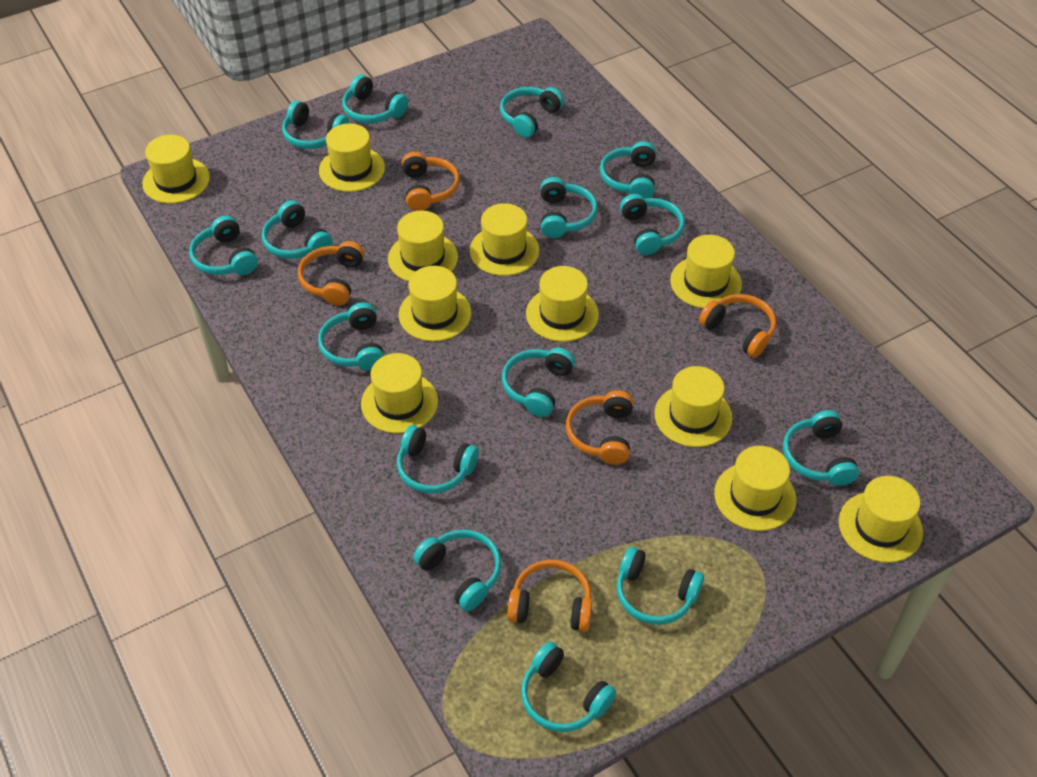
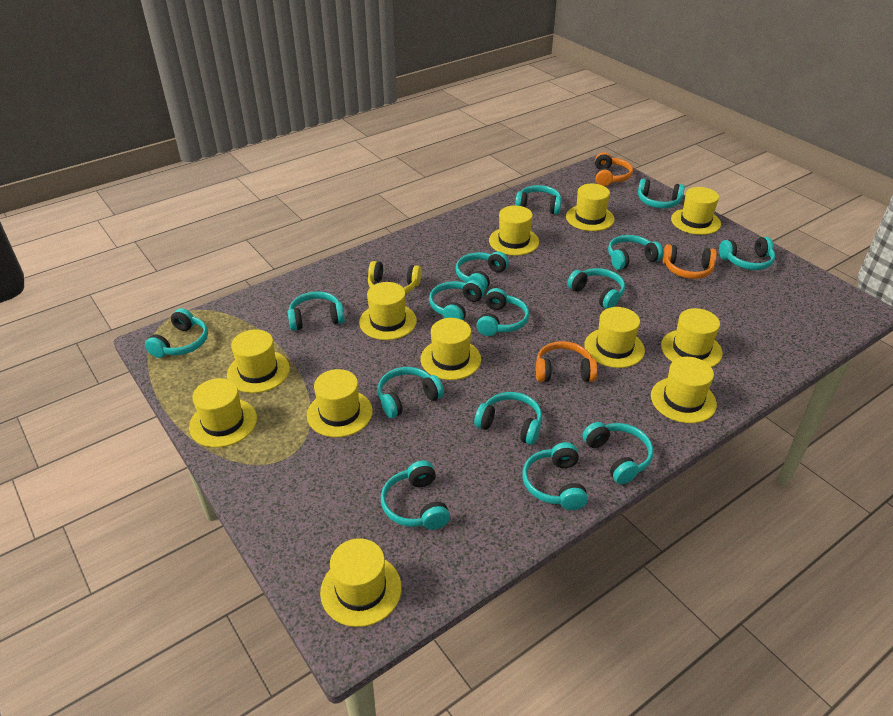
orange headphones: [298,241,364,306] [402,152,460,211] [507,560,592,632] [566,390,633,465] [699,294,776,358] = 5 -> [536,341,597,382] [595,152,633,186] [663,244,717,279] = 3
yellow hat: [142,135,210,204] [319,123,385,192] [361,353,438,433] [388,211,458,282] [399,266,471,341] [470,203,539,276] [526,266,599,342] [654,366,732,447] [670,235,742,308] [714,446,796,531] [839,476,923,563] = 11 -> [189,378,257,448] [227,329,290,393] [307,369,373,437] [320,538,402,627] [359,282,417,340] [421,318,481,380] [489,205,539,256] [566,184,615,231] [584,307,645,368] [651,357,717,423] [661,308,723,367] [671,187,721,235] = 12
yellow headphones: none = 0 -> [368,261,421,294] = 1

